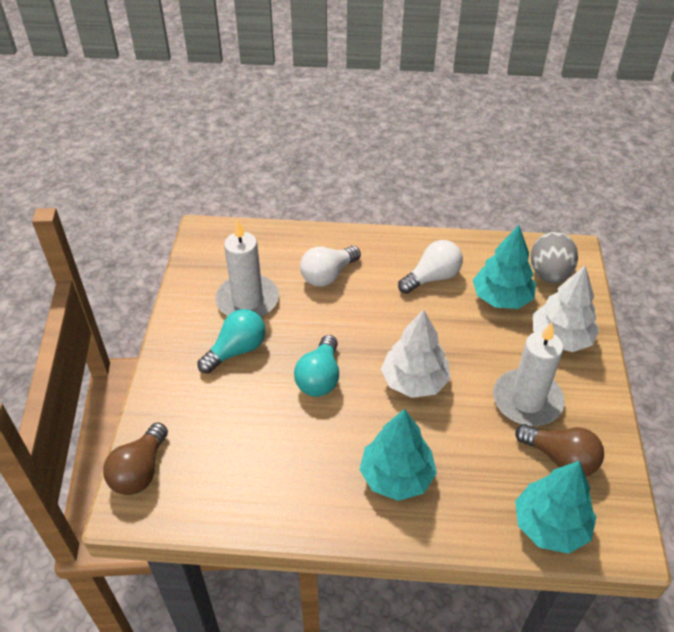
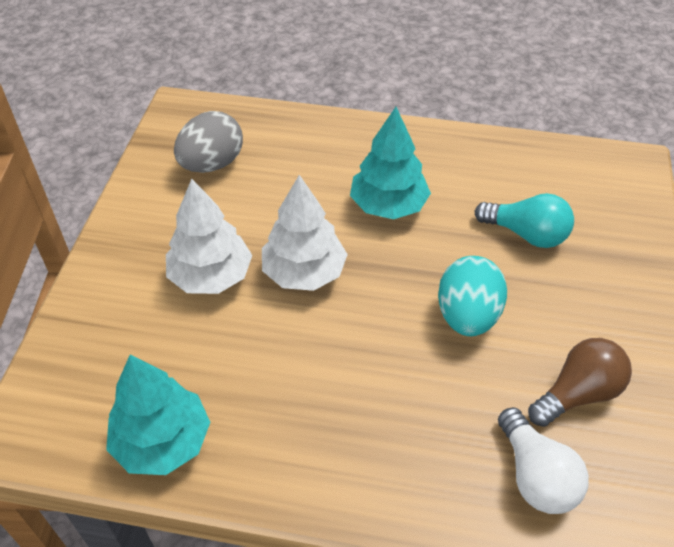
brown light bulb: [103,423,168,495] [515,424,604,476] = 2 -> [528,338,632,427] = 1
turquoise egg: none = 0 -> [438,256,507,336] = 1
turquoise light bulb: [197,309,266,374] [294,335,339,397] = 2 -> [475,193,574,248] = 1
turquoise tree: [360,409,437,501] [473,225,536,309] [515,461,596,554] = 3 -> [106,355,210,475] [350,107,431,219] = 2
white candle: [216,219,279,317] [493,322,565,426] = 2 -> none = 0
white light bulb: [300,246,361,287] [398,240,463,294] = 2 -> [498,407,589,514] = 1

